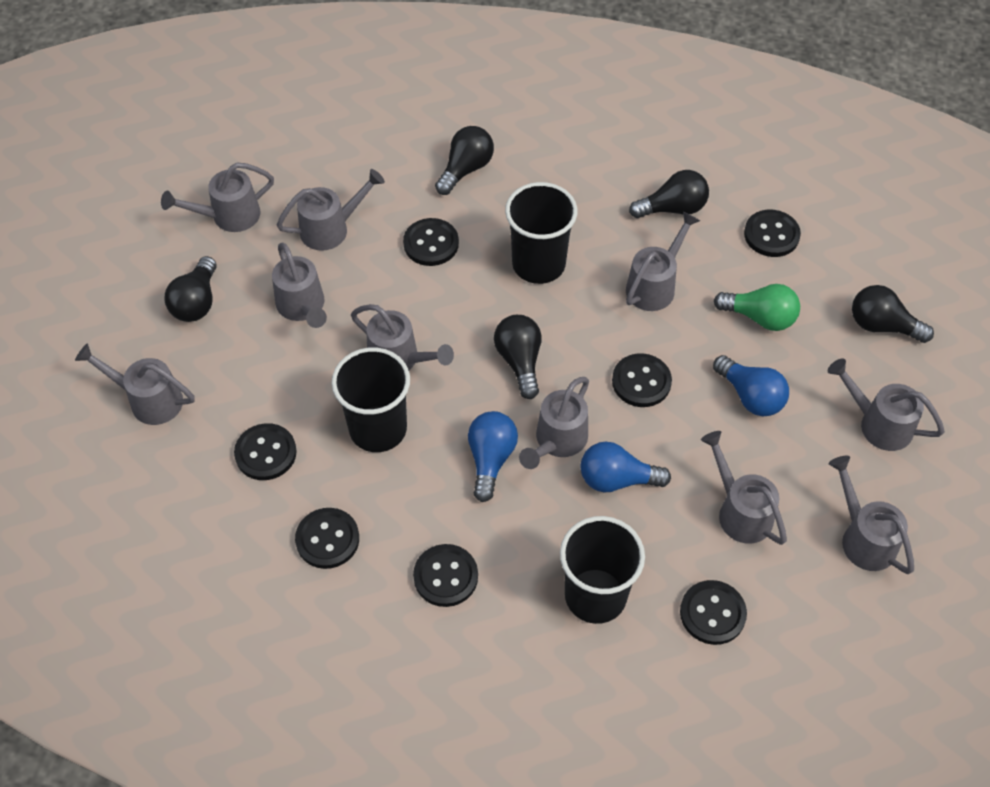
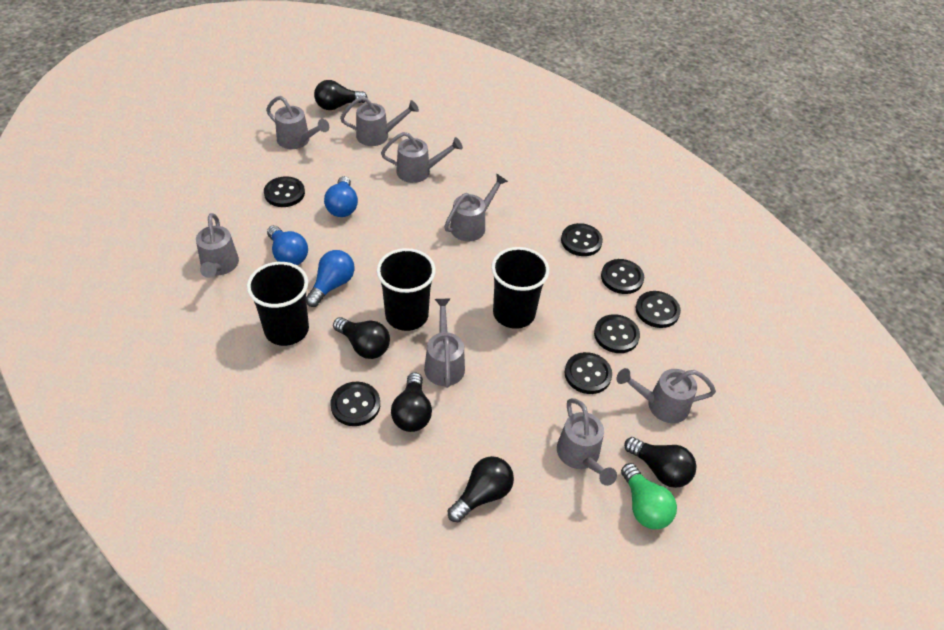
grey watering can: [75,343,195,425] [161,162,274,232] [272,243,327,328] [277,169,385,251] [351,304,454,370] [519,377,589,469] [626,211,700,311] [701,431,787,545] [828,358,945,451] [829,456,914,574] = 10 -> [196,213,239,278] [266,96,329,149] [340,96,419,146] [381,132,463,183] [424,298,465,388] [444,173,508,241] [557,398,617,486] [617,368,716,423] = 8

